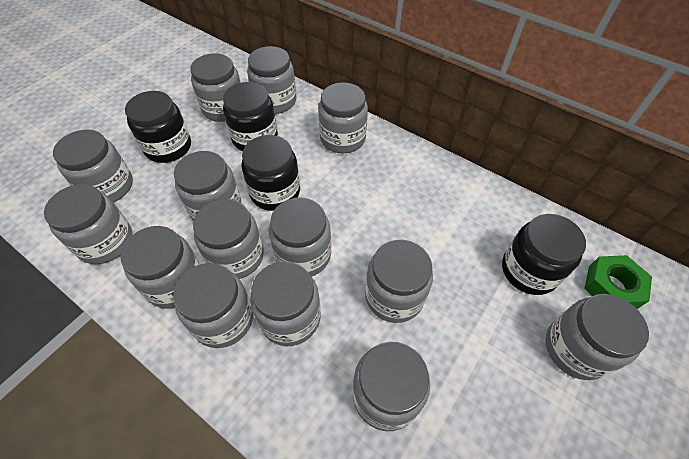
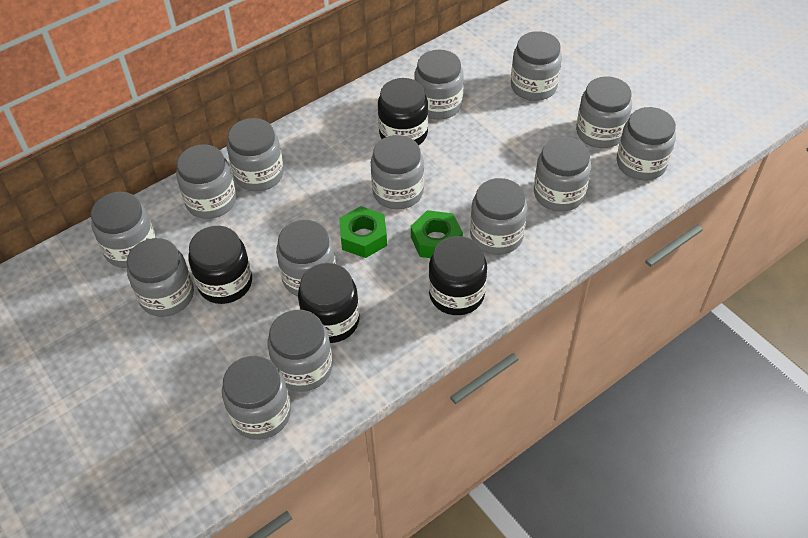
green nut: [584,255,652,309] = 1 -> [339,206,387,258] [411,210,463,258] = 2

